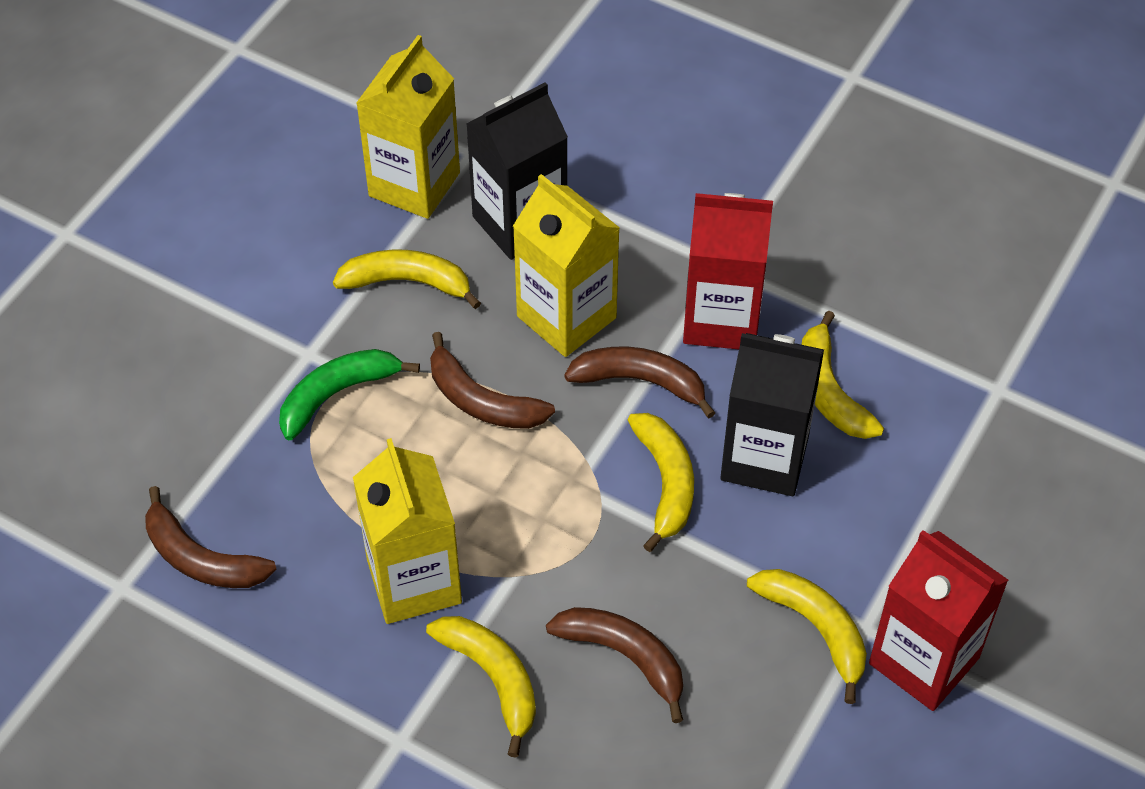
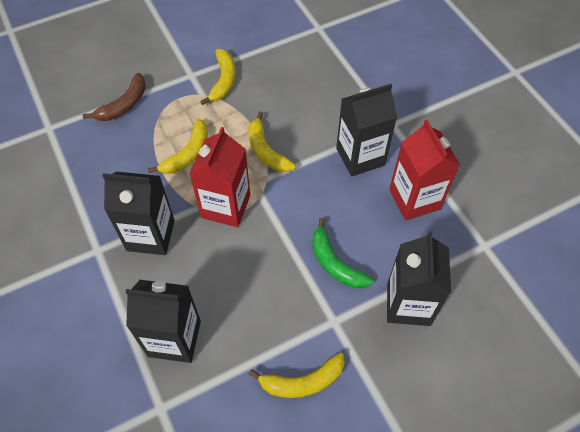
black carton: [466,82,568,260] [720,333,824,496] = 2 -> [102,171,175,255] [125,280,201,363] [336,84,397,176] [387,232,451,326] = 4
brown banana: [145,486,276,588] [430,332,555,429] [546,607,683,723] [564,347,715,418] = 4 -> [83,73,146,121] = 1
yellow banana: [333,250,481,309] [426,616,536,758] [628,413,694,552] [747,569,867,704] [801,310,884,439] = 5 -> [148,119,208,174] [200,49,236,105] [248,111,296,172] [249,353,345,398] = 4
yellow carton: [353,438,462,624] [356,35,460,219] [513,174,620,357] = 3 -> none = 0

